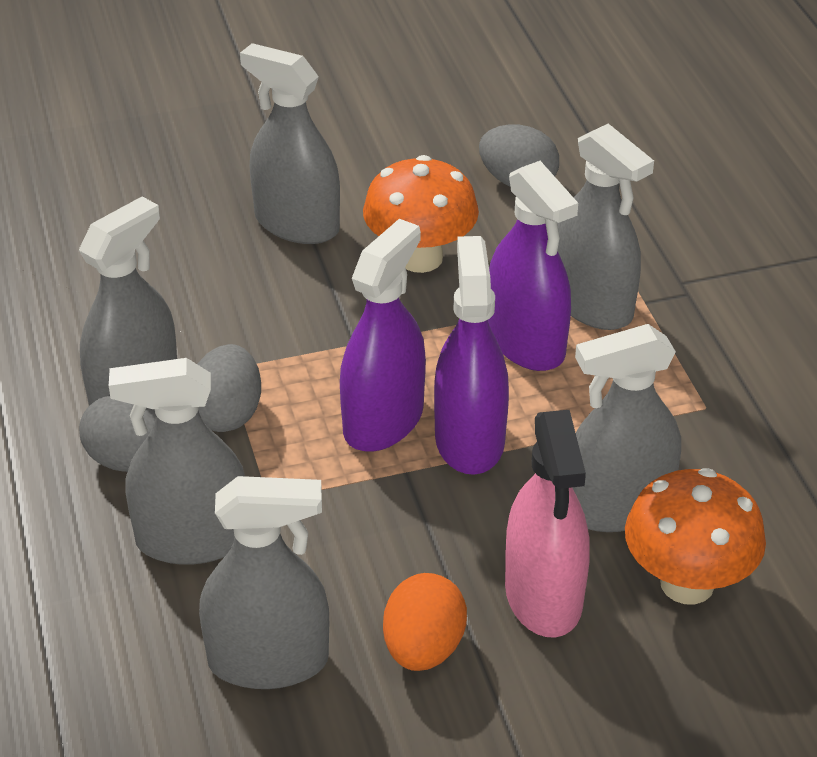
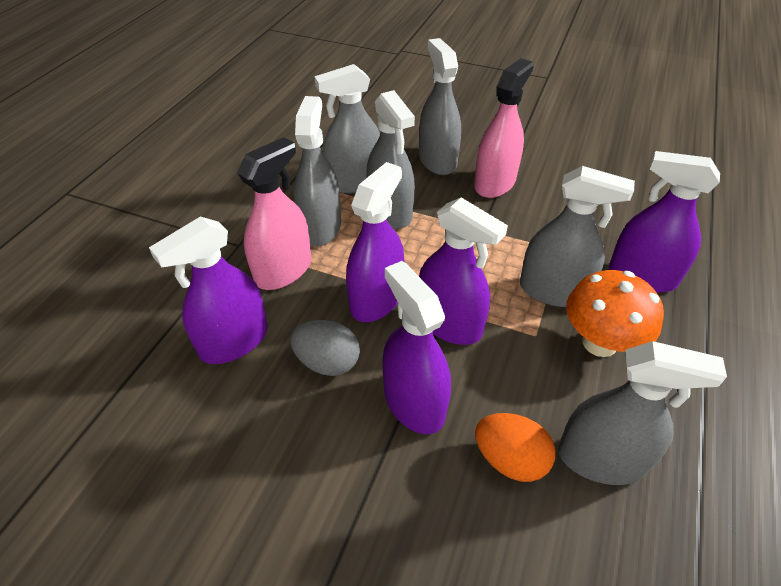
grey egg: [79,395,156,472] [197,344,261,432] [479,124,559,186] = 3 -> [290,320,360,376] = 1
orange mushroom: [363,155,479,273] [625,468,766,604] = 2 -> [566,270,664,357] = 1
pink spray bottle: [505,410,590,637] = 1 -> [237,137,311,290] [474,58,534,198] = 2
purple spray bottle: [340,219,426,452] [434,236,509,475] [488,161,578,371] = 3 -> [149,217,268,364] [346,162,404,322] [382,261,451,434] [419,197,508,345] [609,151,720,293] = 5

